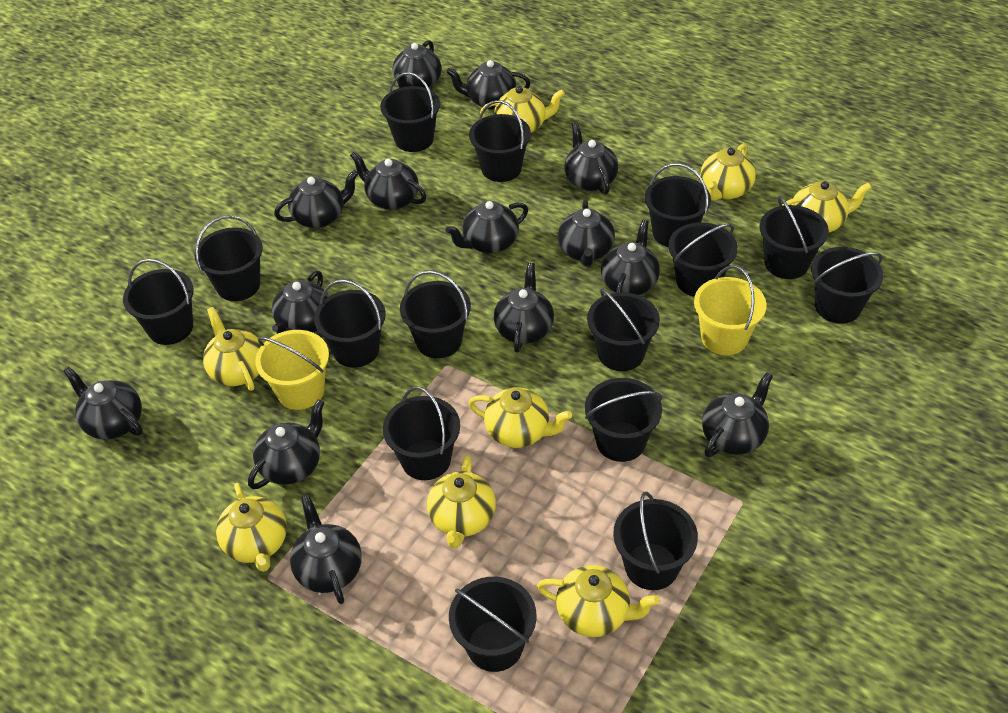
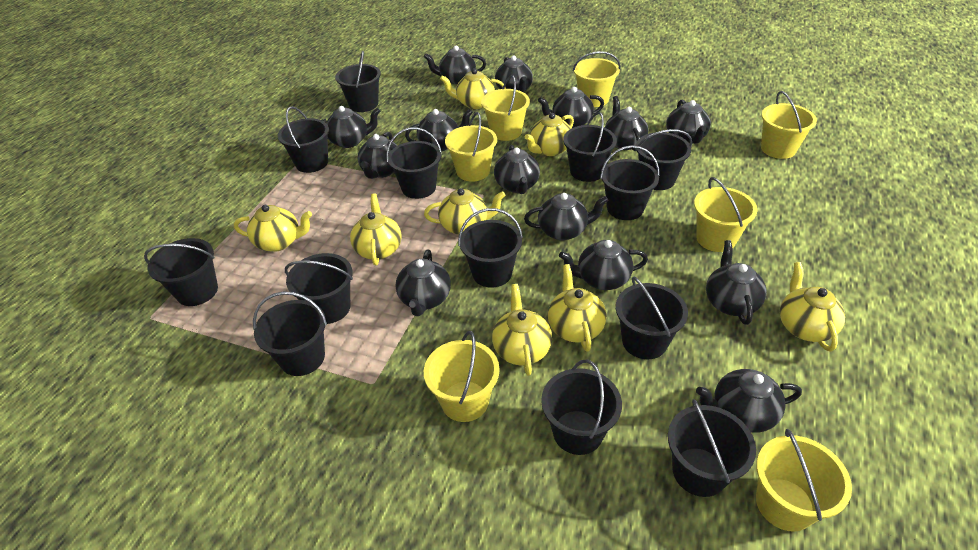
black bucket: [123,258,194,345] [194,215,263,301] [314,279,386,368] [380,72,440,152] [383,386,460,480] [400,270,471,359] [449,577,537,672] [469,100,531,182] [585,378,662,462] [587,288,660,371] [613,492,698,590] [645,163,711,247] [669,222,738,297] [760,196,829,279] [811,247,883,324] = 15 -> [144,238,218,306] [253,291,327,376] [278,106,329,173] [285,253,353,324] [335,51,381,112] [386,127,442,199] [458,208,523,288] [541,360,622,455] [563,112,617,182] [600,145,660,220] [616,276,688,359] [635,129,692,190] [668,399,756,497] = 13
yellow bucket: [255,330,329,410] [694,265,767,355] = 2 -> [424,331,500,422] [445,112,497,182] [481,75,530,141] [573,51,621,107] [694,177,758,252] [756,429,852,532] [761,91,817,159] = 7

